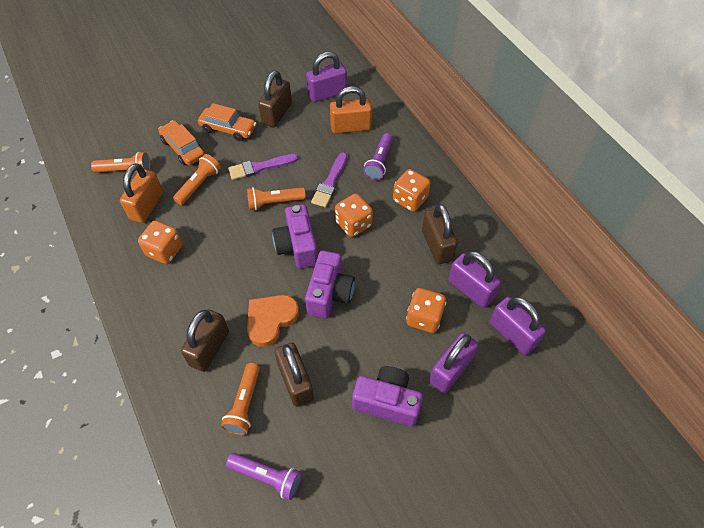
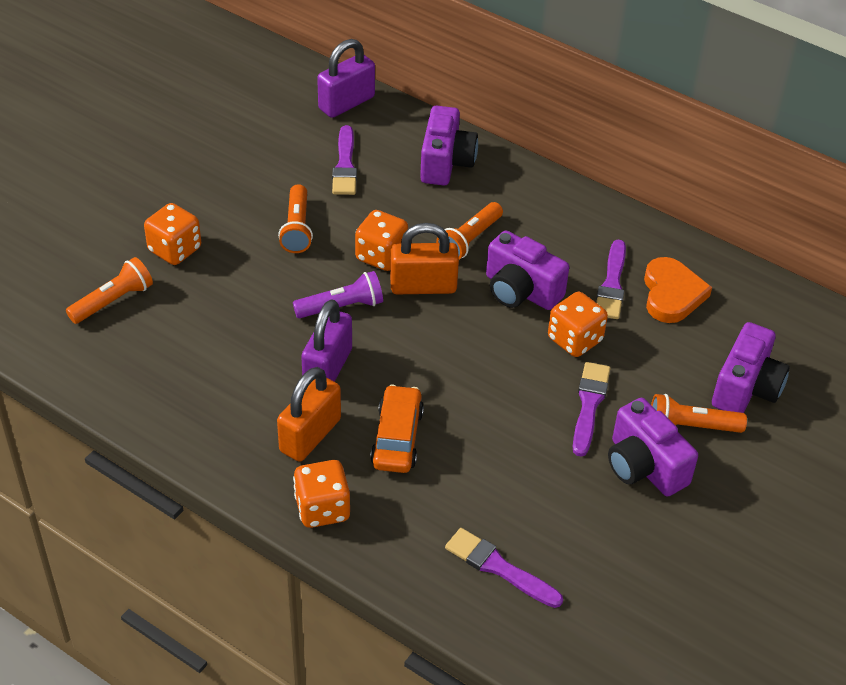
brown padlock: [181,309,229,372] [258,71,292,128] [275,343,314,407] [422,204,458,264] = 4 -> none = 0
orange car: [158,120,205,165] [198,103,256,141] = 2 -> [370,384,424,473] = 1
purple brush: [228,154,298,180] [311,153,347,207] = 2 -> [332,125,357,195] [445,528,563,608] [573,362,611,457] [596,240,626,319] = 4
purple camera: [272,204,318,269] [305,250,355,318] [352,366,423,427] = 3 -> [420,106,478,185] [486,230,569,310] [608,398,698,496] [712,322,790,413] = 4
purple flashlight: [226,453,302,500] [363,133,393,180] = 2 -> [293,271,383,318] = 1
purple padlock: [306,52,347,102] [429,333,479,393] [448,251,501,308] [490,297,546,355] = 4 -> [301,299,352,382] [317,39,375,118] = 2

